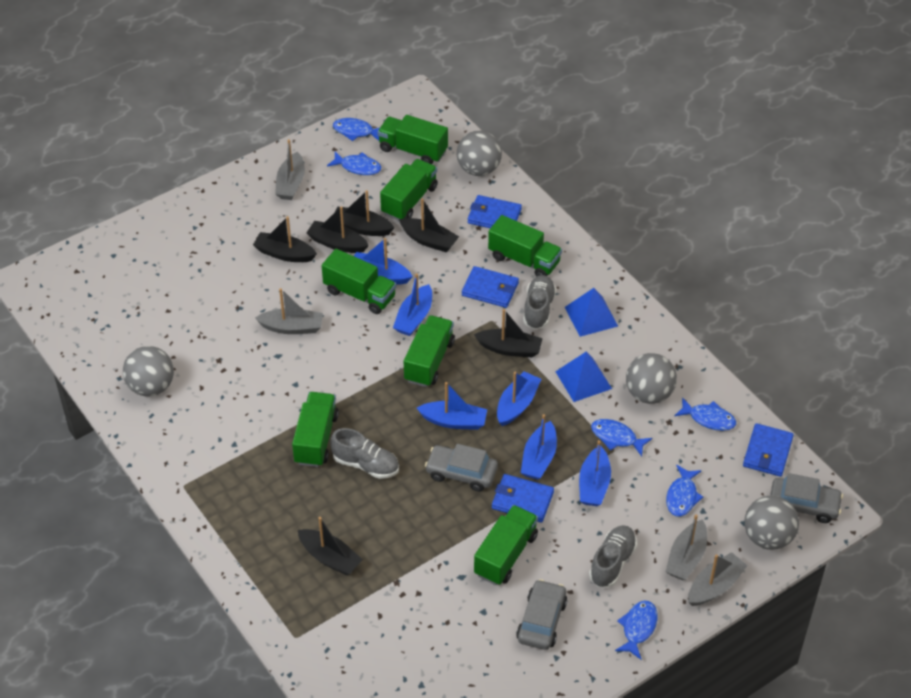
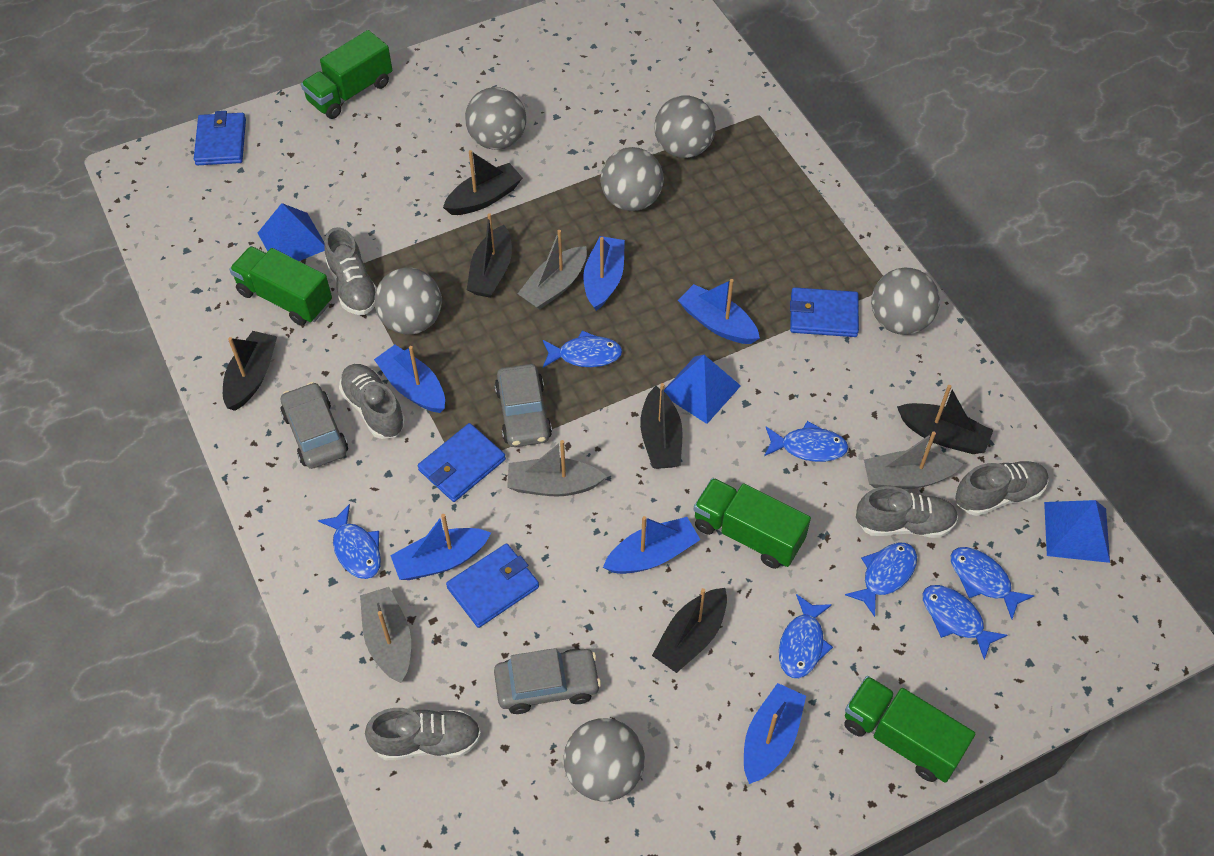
blue fish: [327,151,381,175] [333,118,379,141] [591,419,652,456] [615,601,658,660] [666,465,703,516] [674,397,736,431] = 6 -> [318,504,381,579] [543,330,622,368] [764,421,848,462] [779,594,833,678] [845,543,917,617] [923,585,1007,660] [951,547,1034,619] = 7
blue pyramid: [555,352,612,402] [565,288,618,337] = 2 -> [258,203,325,261] [664,355,741,424] [1044,500,1110,563] = 3
green truck: [292,392,339,467] [322,249,396,314] [378,115,448,164] [380,159,438,221] [404,315,455,387] [474,505,538,585] [488,215,562,276] = 7 -> [229,246,332,326] [301,30,392,119] [694,478,811,569] [844,676,975,783] = 4
grey ball: [123,346,174,397] [457,130,502,176] [626,353,677,404] [744,496,799,550] = 4 -> [374,267,442,335] [465,87,526,150] [563,718,645,802] [600,147,664,211] [654,95,716,158] [871,268,940,335] = 6
grey shoe: [330,428,399,479] [523,275,556,330] [589,525,637,587] = 3 -> [325,227,377,315] [339,364,405,439] [365,708,481,760] [856,486,958,538] [955,461,1049,516] = 5

